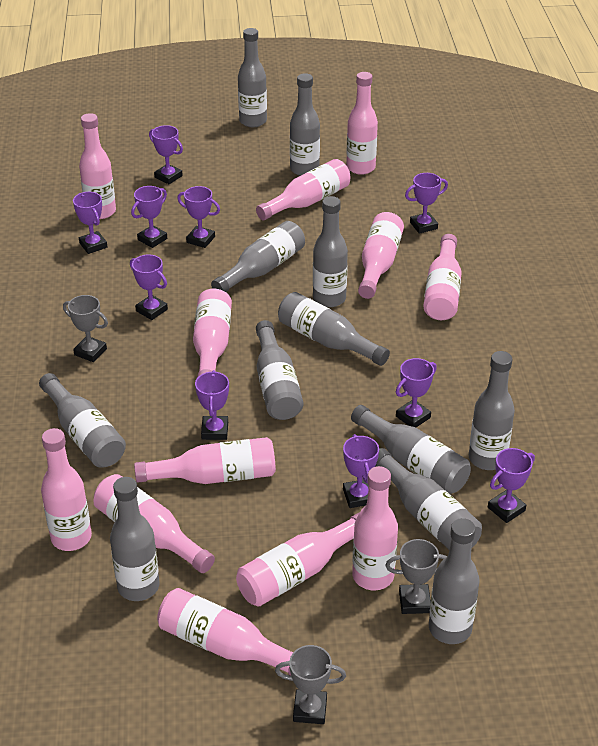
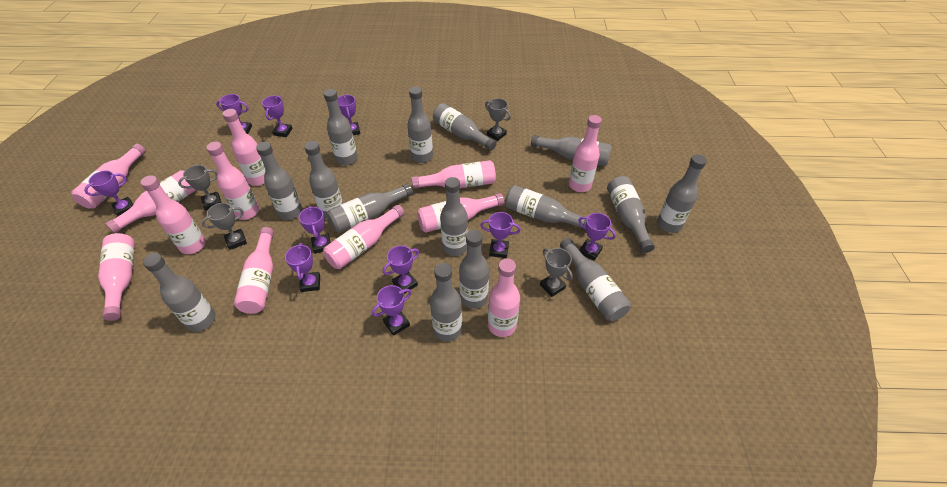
grey bottle: [39,373,126,468] [110,477,160,601] [211,221,305,292] [238,28,267,127] [256,320,303,420] [278,292,390,366] [290,73,320,176] [313,196,348,307] [351,405,471,494] [375,448,482,550] [429,518,480,644] [469,351,515,470] = 12 -> [143,253,216,332] [256,142,303,220] [304,141,343,219] [324,89,358,165] [327,183,413,233] [407,87,433,163] [430,263,462,342] [433,103,497,151] [440,177,468,256] [459,230,489,309] [505,185,587,230] [531,135,612,166] [560,238,631,321] [607,176,655,253] [657,154,707,233] = 15
grey trophy: [63,295,108,362] [275,645,346,724] [385,539,447,614] = 3 -> [178,165,221,211] [201,203,247,250] [485,98,511,141] [540,248,573,297] = 4

